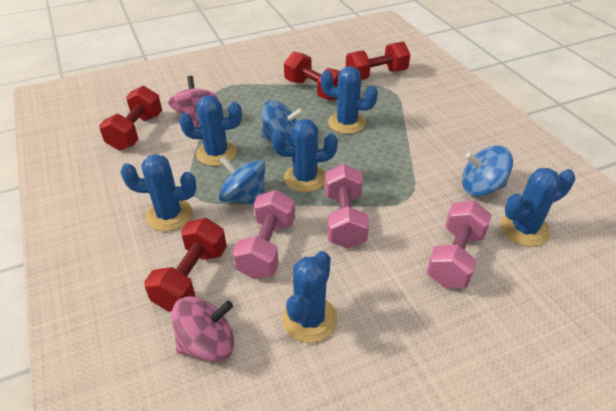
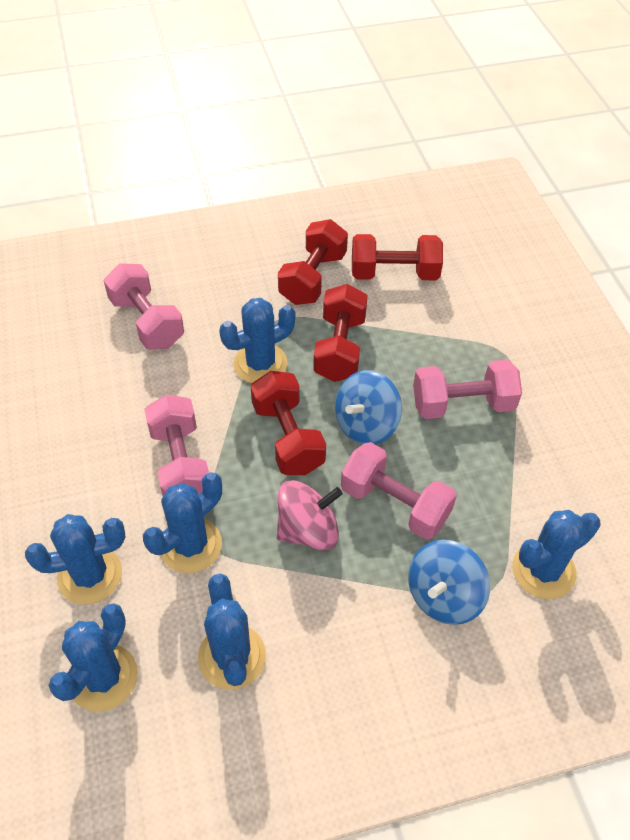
blue spinning top: [219,156,265,205] [261,100,303,144] [462,146,513,196] = 3 -> [335,370,402,445] [408,540,490,625] = 2
pink dumbbell: [233,190,295,279] [325,164,369,249] [427,201,492,288] = 3 -> [104,263,184,349] [144,395,209,496] [341,442,457,540] [413,360,522,419] = 4
pink spinning top: [168,76,218,127] [171,296,234,362] = 2 -> [277,480,343,551] = 1

